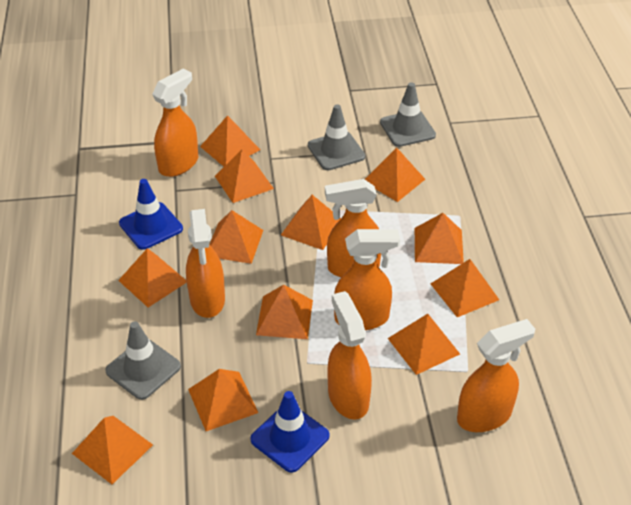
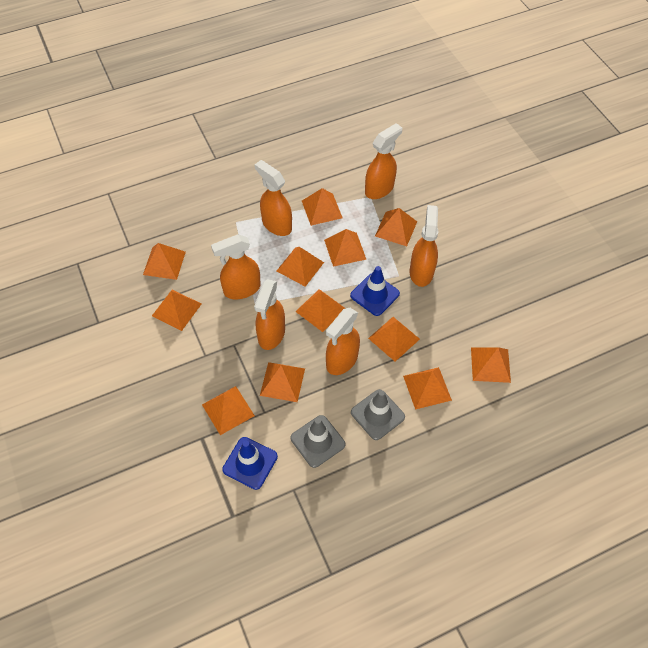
grey traffic cone: [105,321,181,400] [308,104,365,170] [380,82,436,147] = 3 -> [290,415,346,468] [351,389,405,440] = 2

